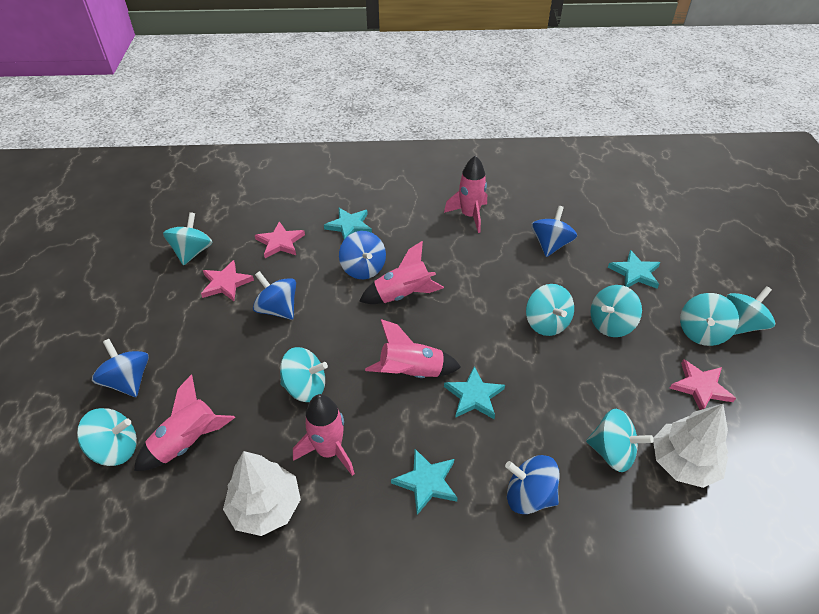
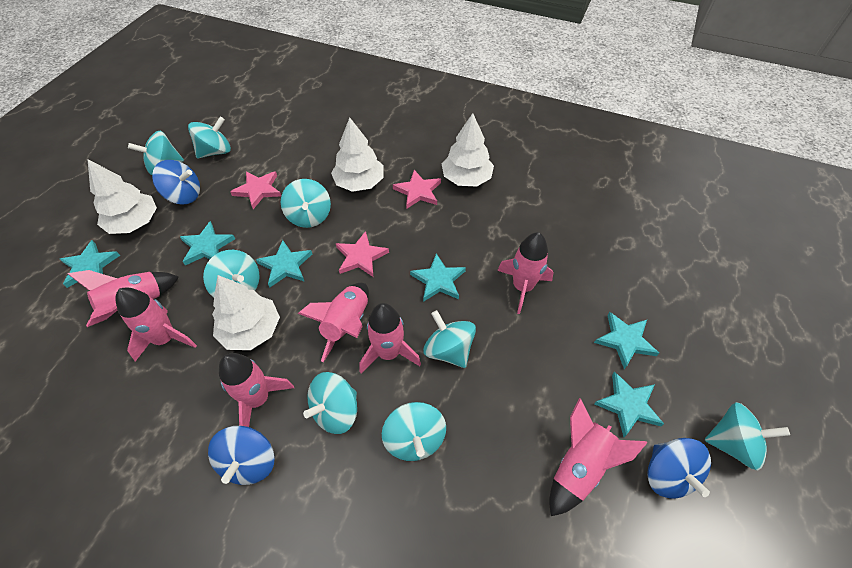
blue spinning top: [92,339,149,397] [253,271,296,320] [339,231,386,279] [505,455,560,514] [531,206,577,257] = 5 -> [152,160,200,204] [208,426,274,485] [647,438,711,499] = 3
pink rocket: [134,375,235,471] [293,394,355,476] [359,241,444,304] [365,319,461,378] [444,155,487,233] = 5 -> [67,270,179,327] [115,287,197,362] [219,353,294,427] [297,283,369,362] [360,303,421,374] [497,232,554,314] [549,398,647,516] = 7
turquoise star: [324,208,372,239] [391,449,458,515] [444,366,505,419] [608,250,661,289] = 4 -> [60,240,120,288] [180,221,235,265] [256,240,312,288] [410,253,466,302] [594,312,659,369] [594,372,664,437] = 6
white tree: [223,451,301,536] [653,404,728,488] = 2 -> [87,159,157,234] [212,275,280,350] [331,118,383,192] [442,113,494,186] = 4

